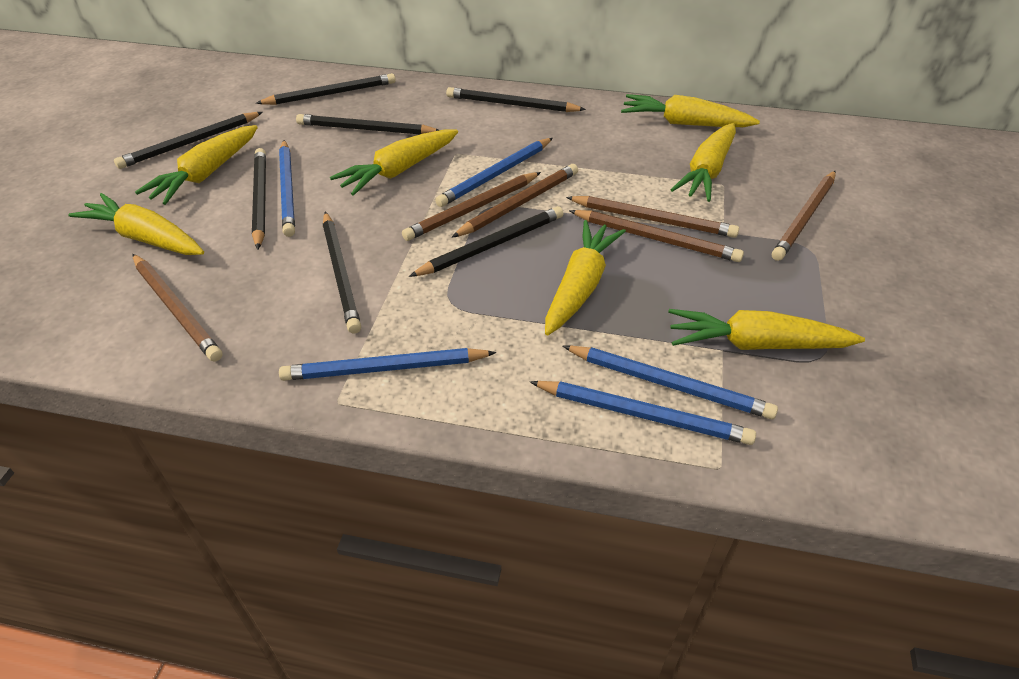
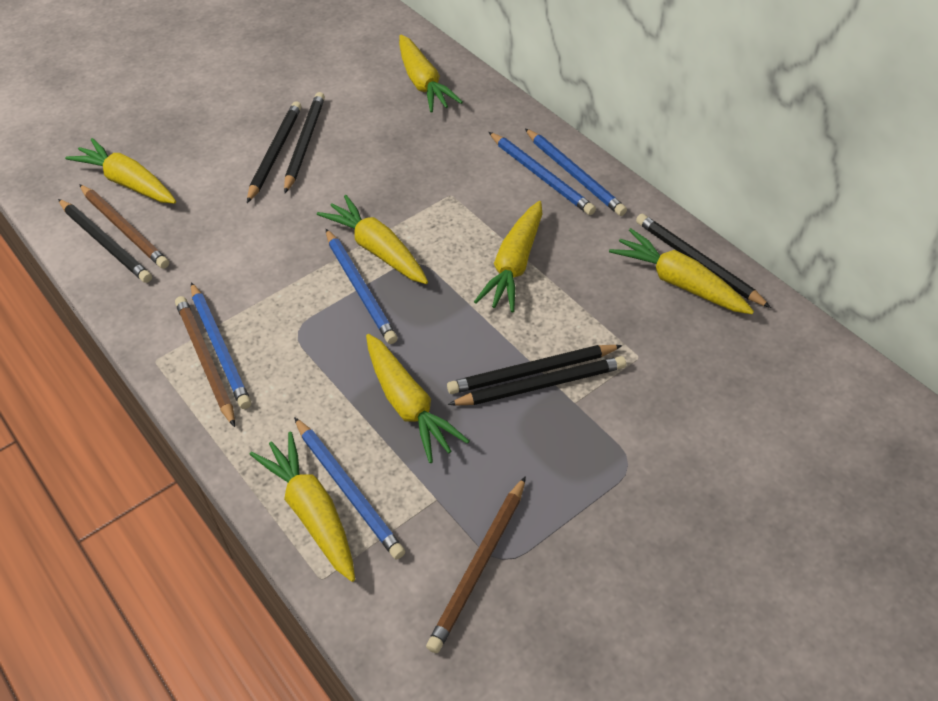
black pencil: [114,112,263,169] [252,148,266,250] [256,73,396,105] [296,114,439,134] [323,212,361,334] [409,206,563,277] [446,87,586,112] = 7 -> [58,199,152,283] [247,101,302,203] [284,92,325,193] [447,345,623,394] [448,356,626,406] [636,214,771,308] = 6
brown pencil: [132,254,223,362] [402,172,541,241] [451,164,578,238] [566,196,739,238] [569,210,744,262] [772,171,836,261] = 6 -> [79,184,169,269] [175,296,235,427] [426,476,526,653] = 3

